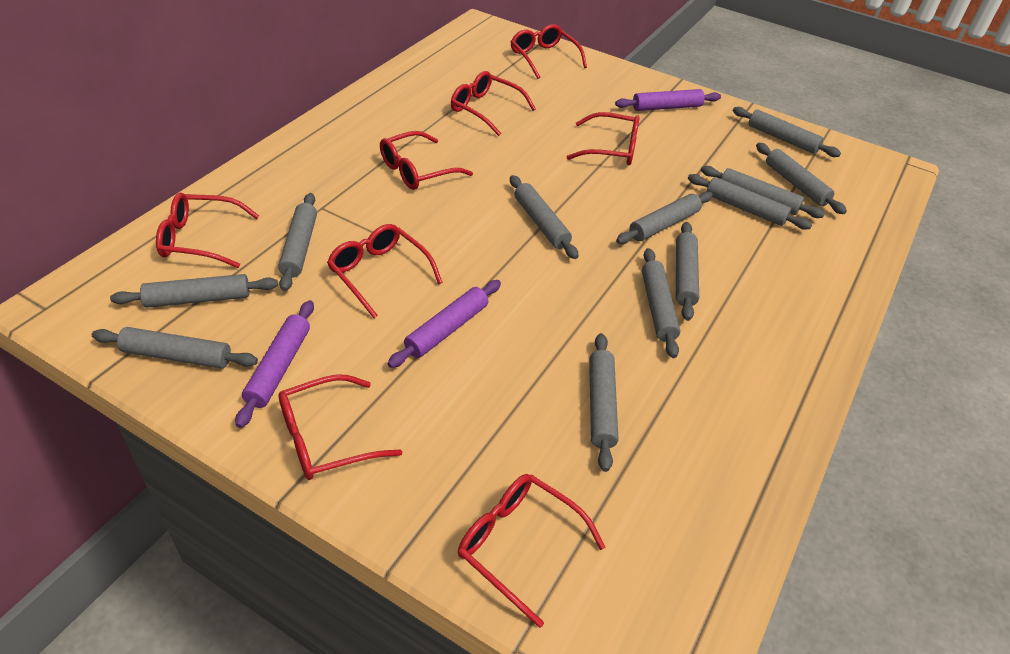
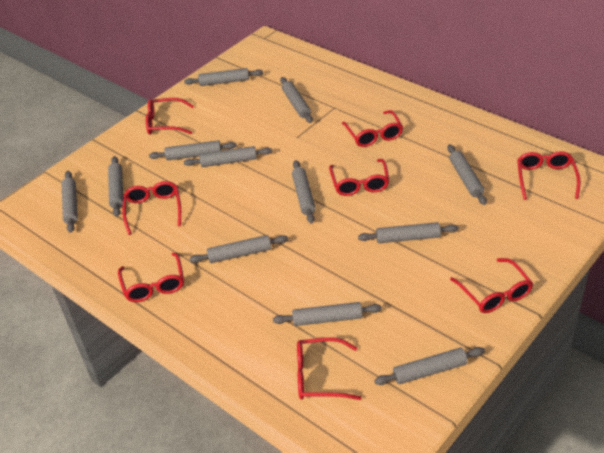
purple rolling pin: [235,300,314,428] [387,280,501,368] [615,89,721,111] = 3 -> none = 0

